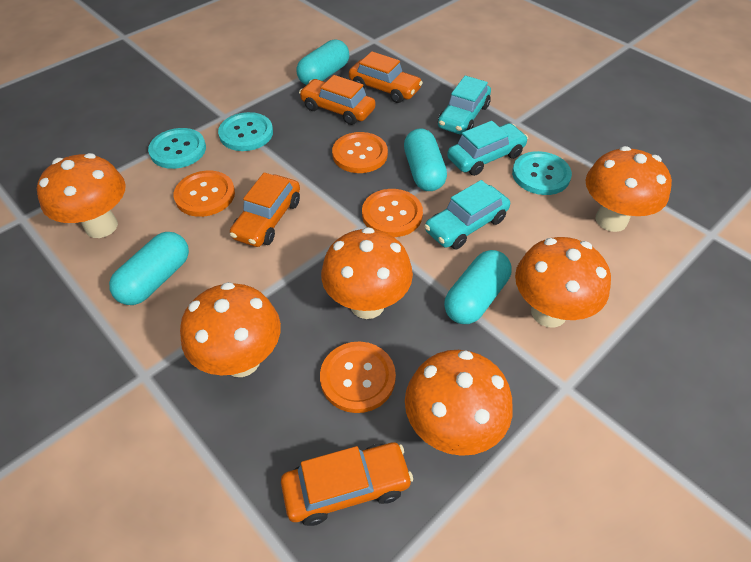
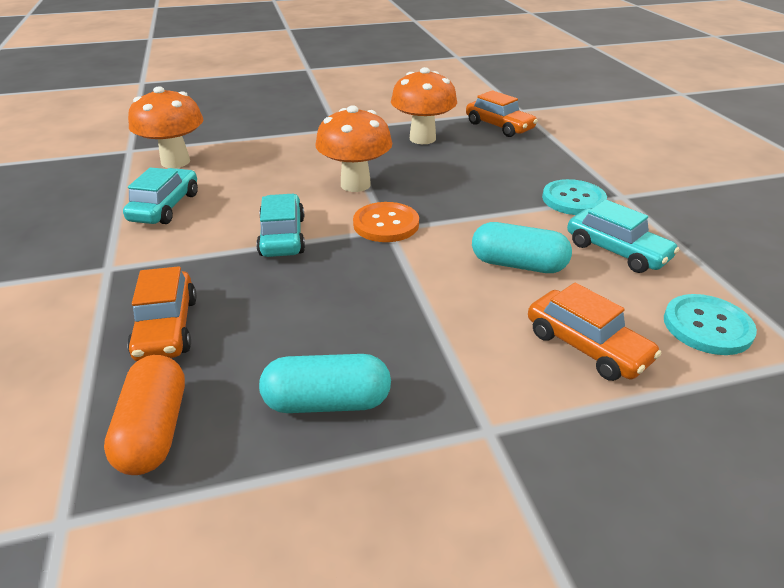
orange button: [174,171,235,217] [320,342,396,413] [332,132,388,173] [362,189,423,237] = 4 -> [353,202,419,242] = 1
orange capsule: none = 0 -> [104,355,185,475] = 1
orange car: [230,172,300,247] [281,442,413,526] [299,75,376,125] [349,51,423,103] = 4 -> [127,266,197,361] [466,90,538,137] [528,283,661,381] = 3
orange mushroom: [37,153,126,238] [180,282,281,377] [321,227,413,319] [405,350,513,456] [515,237,611,328] [585,146,672,232] = 6 -> [128,86,203,168] [315,105,392,192] [391,67,457,144] = 3
turquoise button: [148,128,206,169] [218,112,273,151] [512,151,572,195] = 3 -> [542,179,607,215] [664,294,757,355] = 2
turquoise capsule: [109,232,189,305] [297,39,349,85] [404,129,447,191] [444,250,512,324] = 4 -> [259,354,391,413] [472,222,572,273] = 2

